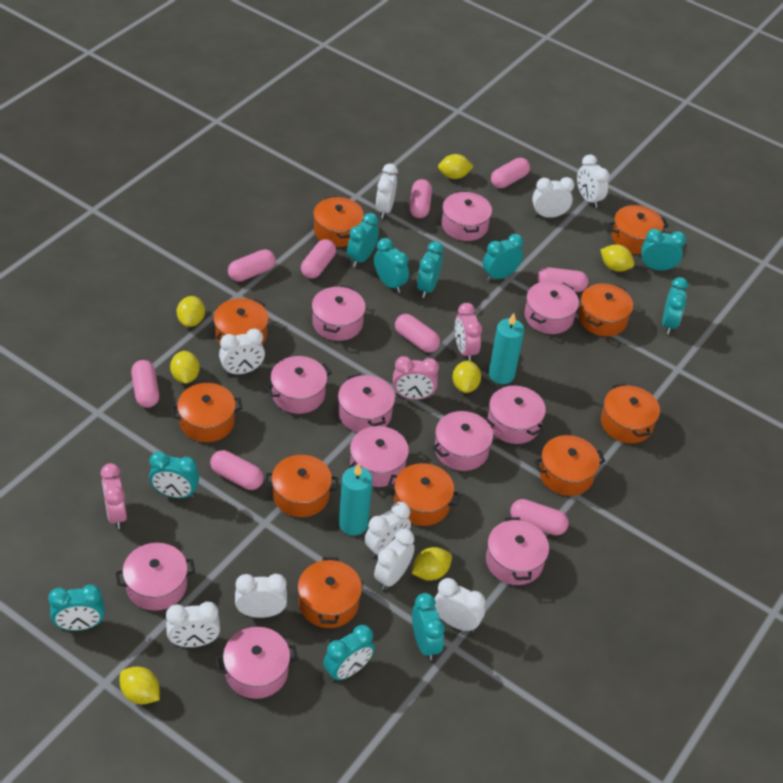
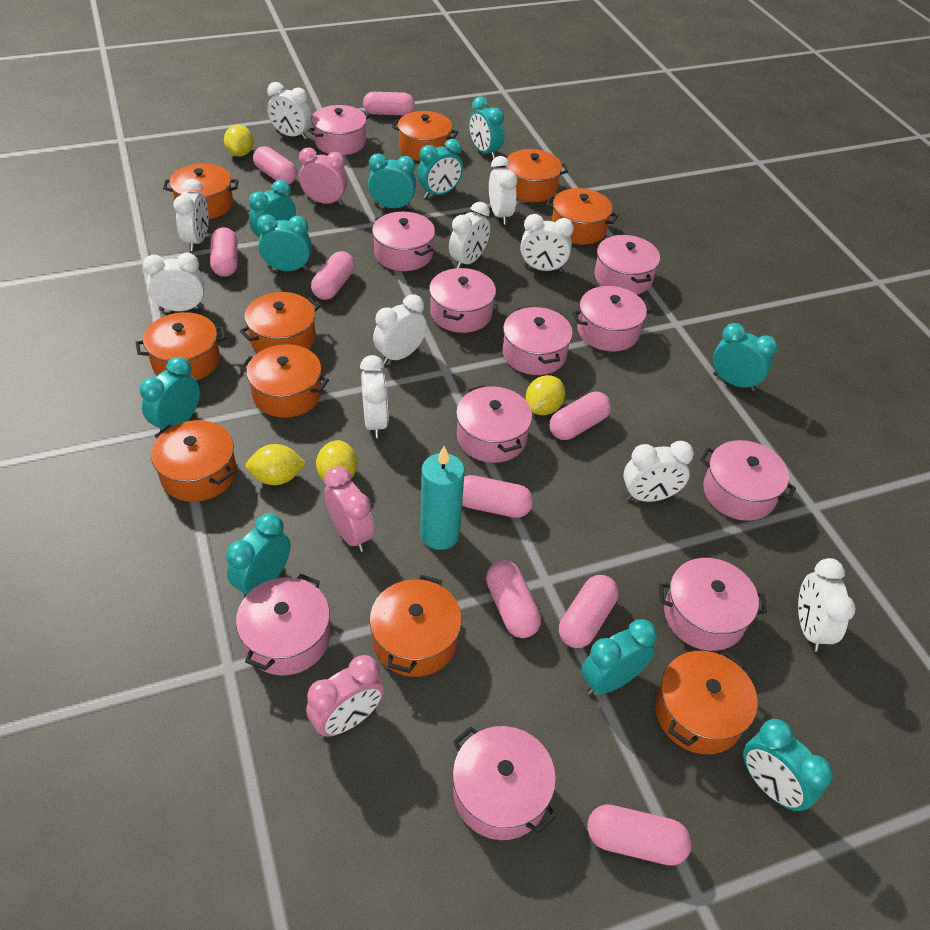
turquoise candle: [339,463,373,535] [489,313,524,384] = 2 -> [420,446,465,550] = 1
white clock: [166,602,220,647] [219,329,265,375] [235,574,287,618] [365,502,411,557] [374,529,415,590] [376,164,398,219] [434,578,485,632] [532,177,574,218] [577,155,610,208] = 9 -> [143,253,205,311] [173,179,209,251] [267,82,311,140] [360,355,388,438] [373,294,427,365] [449,202,490,268] [489,156,517,225] [520,214,574,272] [623,441,694,502] [798,558,856,652] = 10
yellow lemon: [120,667,160,704] [170,351,200,384] [177,296,205,327] [412,547,452,581] [438,154,474,179] [452,361,481,393] [600,244,634,272] = 7 -> [224,125,254,157] [245,444,306,485] [316,440,357,482] [525,375,565,415] = 4

